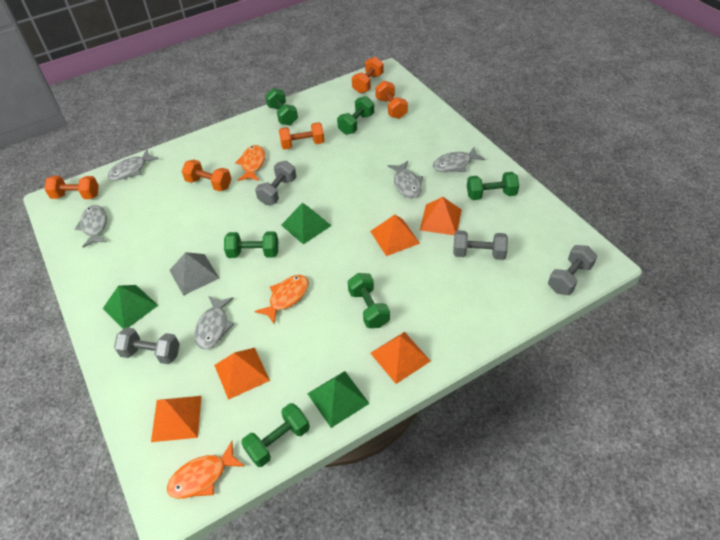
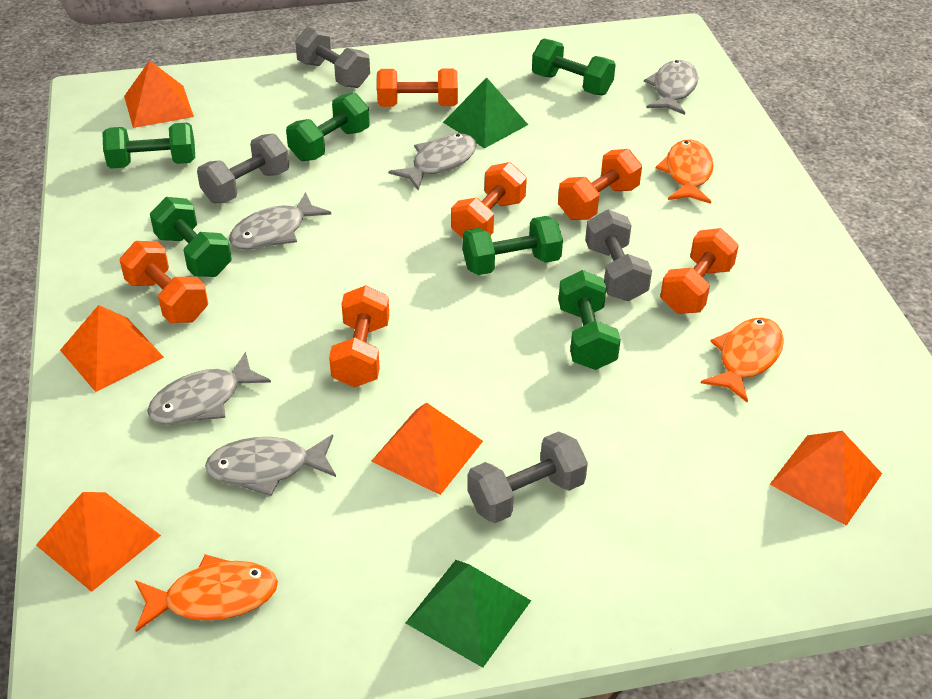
green pyramid: [103,285,158,329] [281,203,332,244] [307,371,370,428] = 3 -> [406,560,531,668] [443,77,528,149] = 2
grey pyramid: [169,252,219,296] = 1 -> none = 0
orange dumbbell: [44,176,99,199] [182,159,231,191] [279,122,324,149] [352,57,384,93] [375,81,408,119] = 5 -> [119,241,208,323] [329,285,389,387] [377,68,458,107] [451,162,527,238] [558,149,642,220] [660,228,739,314] = 6

